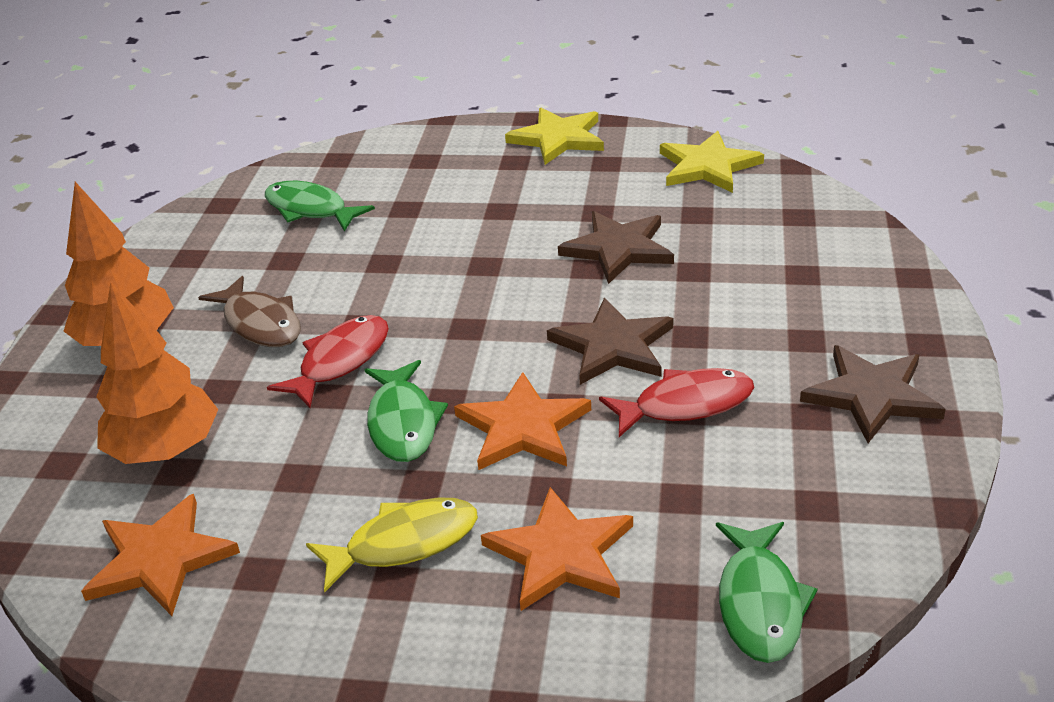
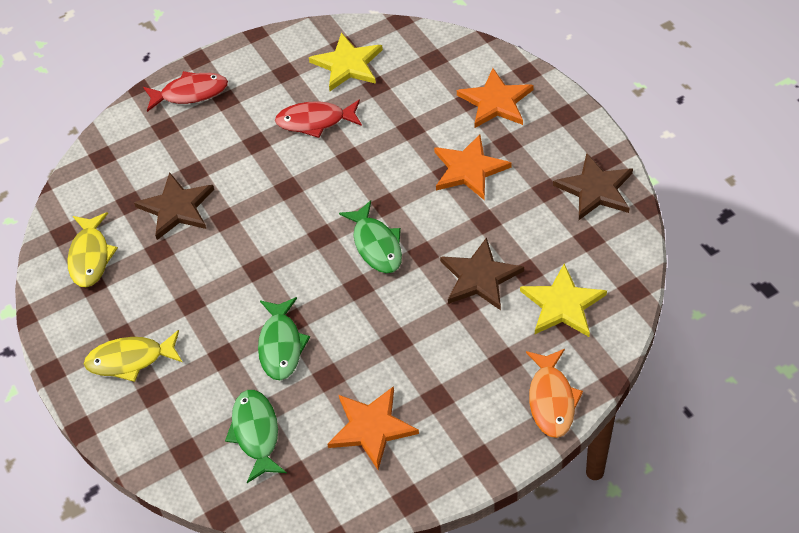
brown fish: [198,276,301,347] = 1 -> none = 0
orange fish: none = 0 -> [526,349,583,438] = 1
orange tree: [64,182,174,346] [96,282,218,464] = 2 -> none = 0
yellow fish: [306,497,478,592] = 1 -> [67,212,118,287] [84,330,182,382] = 2

